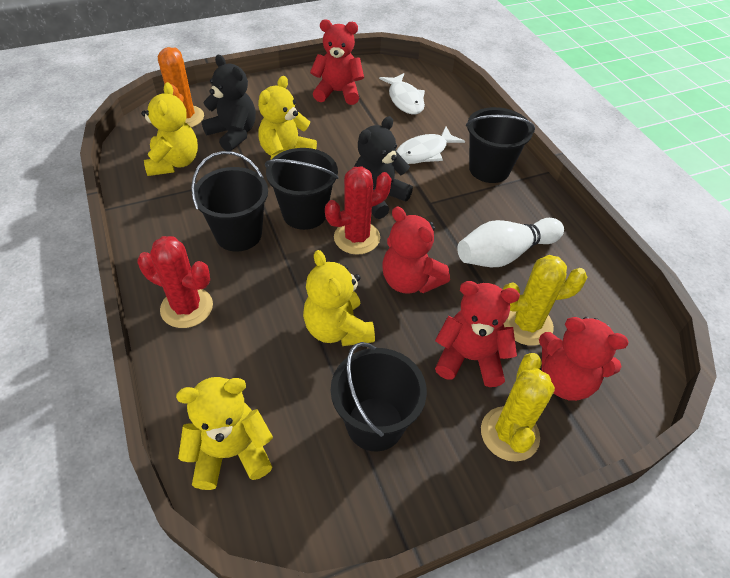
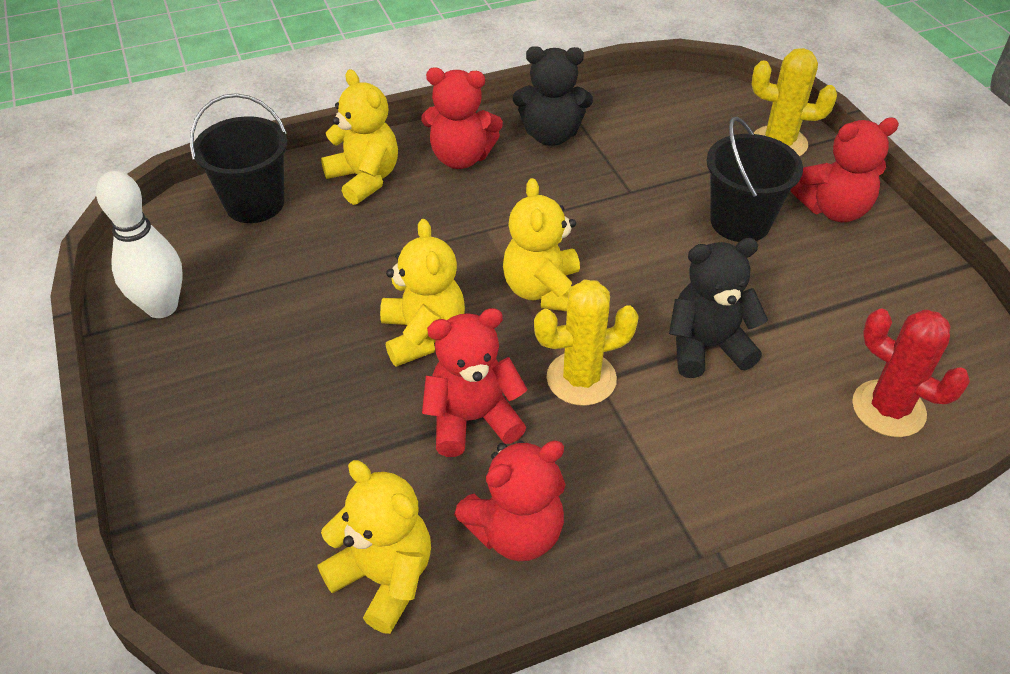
black bucket: [191,151,268,252] [265,148,338,230] [331,342,427,452] [466,107,535,183] = 4 -> [190,93,287,223] [707,117,803,242] = 2
orange cactus: [158,47,204,128] = 1 -> none = 0
red cactus: [137,236,213,328] [325,167,391,255] = 2 -> [852,309,970,437] = 1
white fish: [379,73,425,114] [396,127,465,164] = 2 -> none = 0

